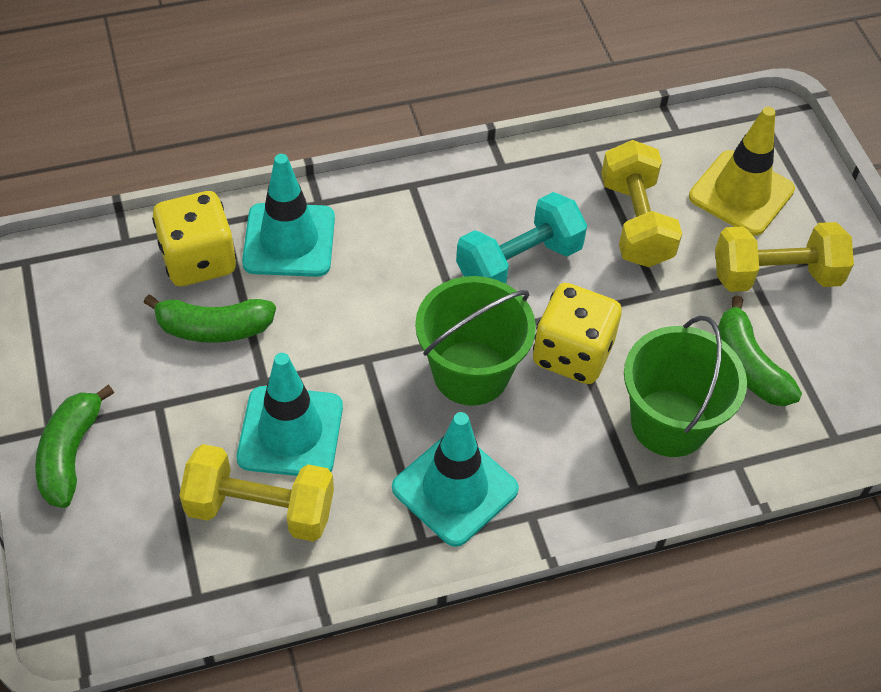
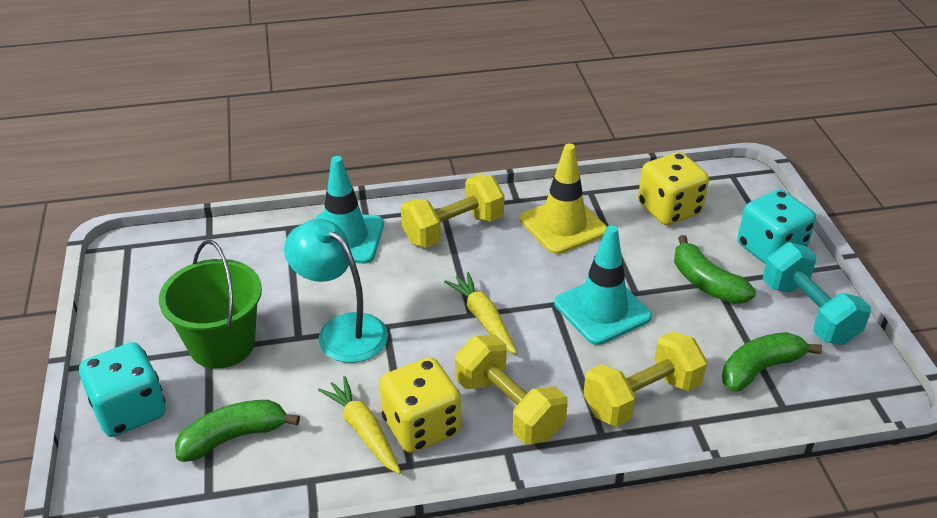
green bucket: [415,276,536,406] [624,316,747,457] = 2 -> [159,240,262,369] = 1
turquoise dice: none = 0 -> [79,342,166,437] [738,190,816,265] = 2
turquoise lamp: none = 0 -> [284,219,388,363] = 1
turquoise traffic cone: [237,353,343,476] [242,154,335,277] [392,412,519,547] = 3 -> [316,156,384,264] [554,225,652,345] = 2
yellow carrot: none = 0 -> [318,376,401,474] [444,272,517,355] = 2

